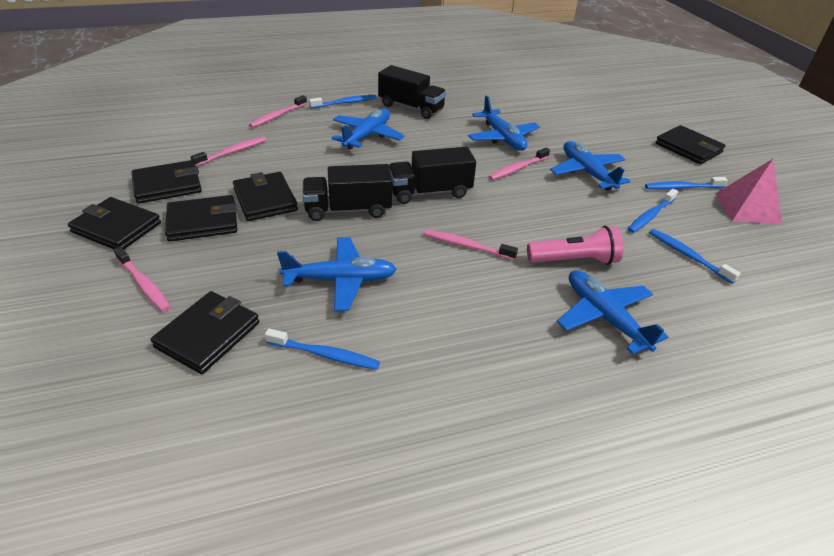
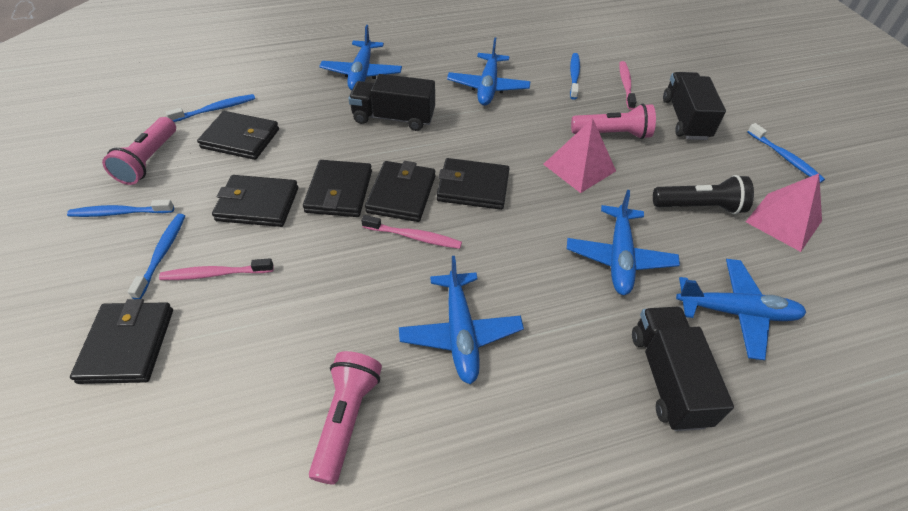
black flashlight: none = 0 -> [653,175,754,214] = 1
pink flashlight: [527,226,623,265] = 1 -> [102,117,176,185] [309,351,382,485] [571,103,656,139] = 3
pink pyramid: [715,159,782,224] = 1 -> [543,119,616,193] [746,174,822,252] = 2
pink toothbrush: [114,247,171,312] [190,137,266,166] [249,95,307,128] [424,229,518,260] [488,148,550,180] = 5 -> [159,258,274,280] [361,215,462,249] [620,61,637,110] = 3

